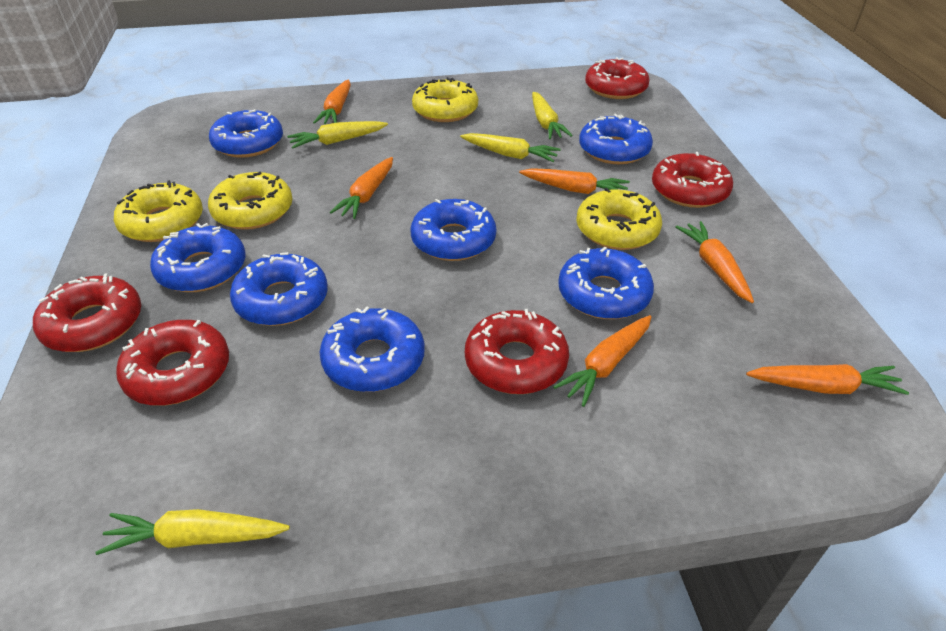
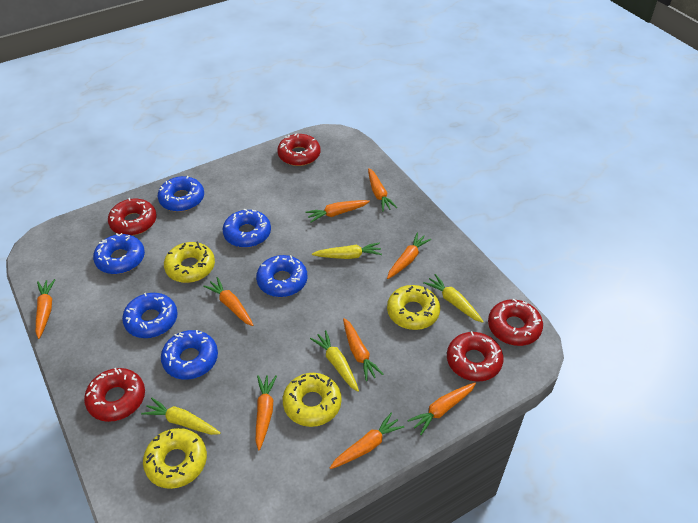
blue donut: [150,223,245,292] [209,109,283,158] [230,252,328,326] [320,307,425,392] [411,199,496,261] [558,247,654,319] [579,114,653,164] = 7 -> [93,233,145,274] [122,293,178,338] [158,176,204,212] [161,330,218,380] [222,209,271,248] [256,255,308,297] = 6
orange carrot: [313,80,351,124] [330,157,393,219] [519,168,630,194] [553,315,651,407] [676,221,754,303] [746,364,909,395] = 6 -> [36,279,56,339] [203,277,254,326] [256,375,277,450] [305,200,370,223] [330,413,404,469] [343,318,384,381] [368,168,397,211] [387,233,431,279] [407,383,476,435] = 9

